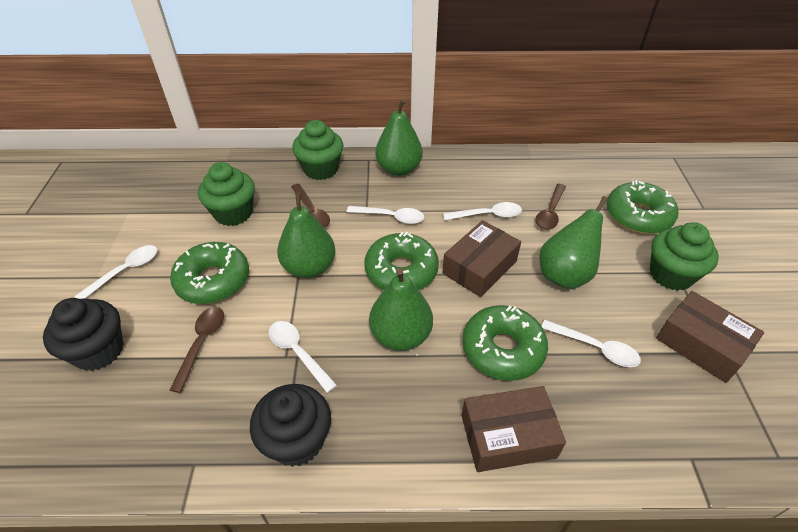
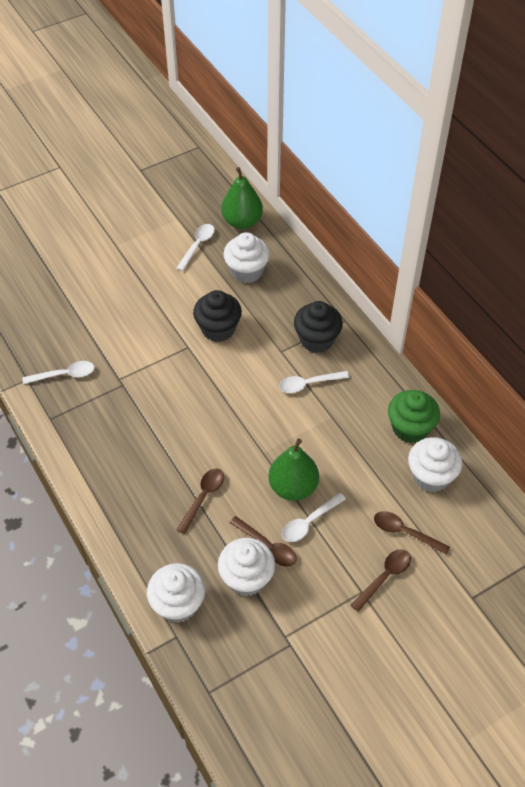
brown box: [442,220,521,297] [462,386,566,472] [656,291,764,383] = 3 -> none = 0
brown spoon: [170,307,224,393] [291,184,330,228] [535,184,566,230] = 3 -> [176,469,224,534] [230,516,297,567] [351,549,411,612] [374,511,450,555] = 4
green cupcake: [198,162,255,226] [292,120,343,180] [650,222,719,291] = 3 -> [388,390,440,443] = 1
green donut: [170,242,249,304] [364,232,439,290] [462,305,548,381] [607,180,678,234] = 4 -> none = 0
green pear: [277,192,335,278] [369,268,433,351] [375,99,423,176] [539,196,608,289] = 4 -> [221,167,263,229] [269,438,319,501] = 2
white cupcake: none = 0 -> [147,563,205,623] [218,538,275,596] [223,232,270,283] [408,437,462,492] = 4
white spoon: [74,245,157,299] [269,321,337,393] [347,206,424,224] [443,202,522,220] [542,320,641,367] = 5 -> [23,361,95,384] [176,224,215,271] [279,371,349,393] [282,493,346,542] = 4

